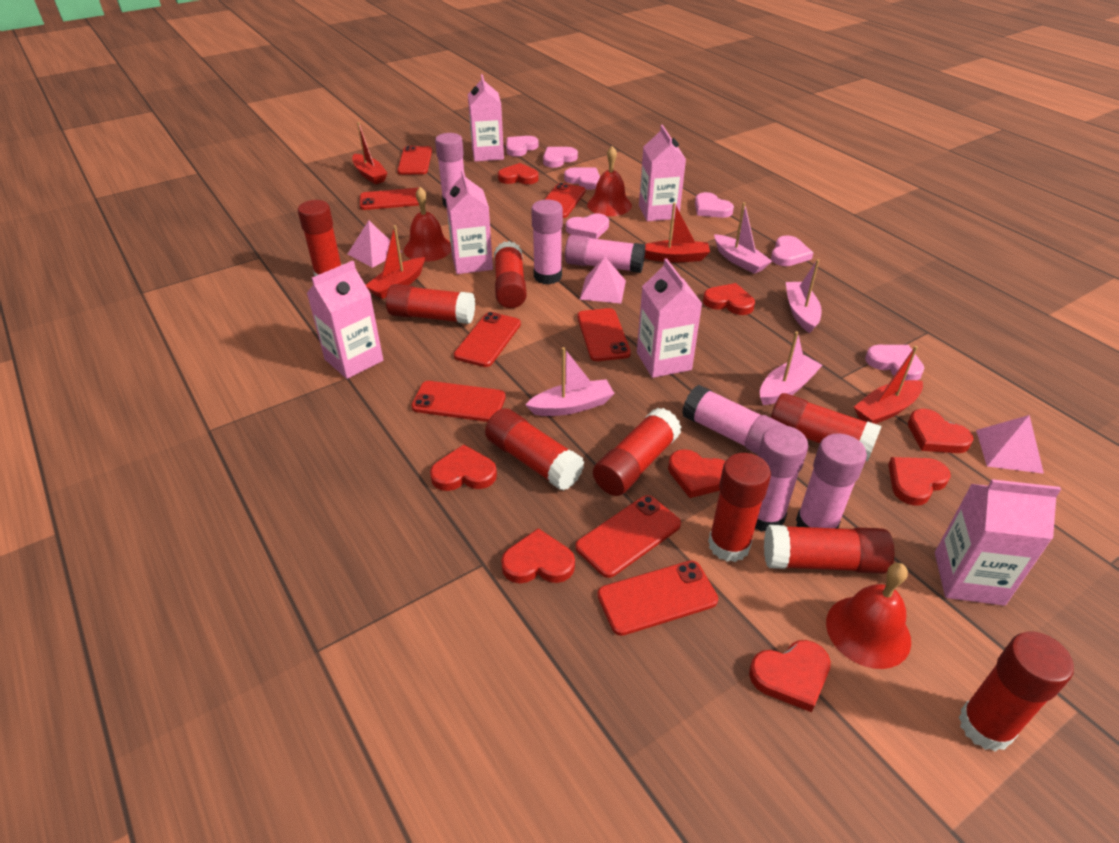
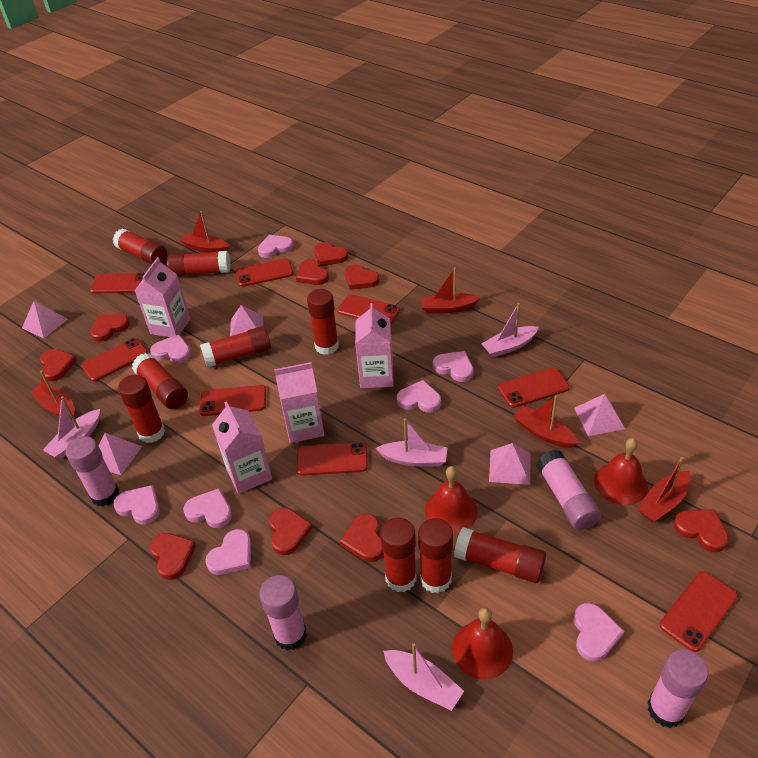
pink carton: [307,261,383,379] [445,170,493,274] [468,74,504,162] [637,258,702,378] [639,125,686,221] [935,479,1061,606] = 6 -> [134,257,190,337] [212,401,272,494] [274,362,324,443] [355,303,394,388] = 4
pink glue stick: [435,133,464,208] [531,200,563,284] [565,235,645,273] [682,385,786,454] [755,425,808,532] [796,433,867,528] = 6 -> [66,436,119,507] [259,575,307,651] [536,450,601,530] [647,649,708,728] = 4
pink heart: [506,136,538,157] [543,147,578,168] [564,167,600,190] [566,213,609,239] [695,192,734,218] [771,235,813,266] [865,345,924,381] = 7 -> [113,485,160,525] [150,334,191,363] [183,488,232,528] [205,529,251,575] [258,235,293,258] [397,380,441,412] [433,351,474,382] [574,603,624,662] = 8
pink pyramid: [348,220,402,268] [580,256,626,304] [976,415,1044,474] = 3 -> [22,301,68,338] [98,433,142,475] [230,305,263,336] [489,443,530,485] [574,394,625,436] = 5
red boat: [352,122,388,184] [366,225,425,299] [644,202,710,263] [854,346,923,424] = 4 -> [30,371,75,419] [180,211,229,253] [420,267,480,314] [513,395,579,448] [637,457,691,522] = 5
red heart: [430,444,497,491] [498,163,539,184] [501,528,575,583] [668,449,725,498] [703,283,755,315] [749,640,831,712] [888,457,951,506] [908,409,974,453] = 8 -> [40,349,77,381] [90,314,130,342] [150,533,196,580] [269,508,313,555] [296,259,329,285] [314,242,348,266] [340,514,384,562] [345,264,379,290] [674,509,729,552] = 9

